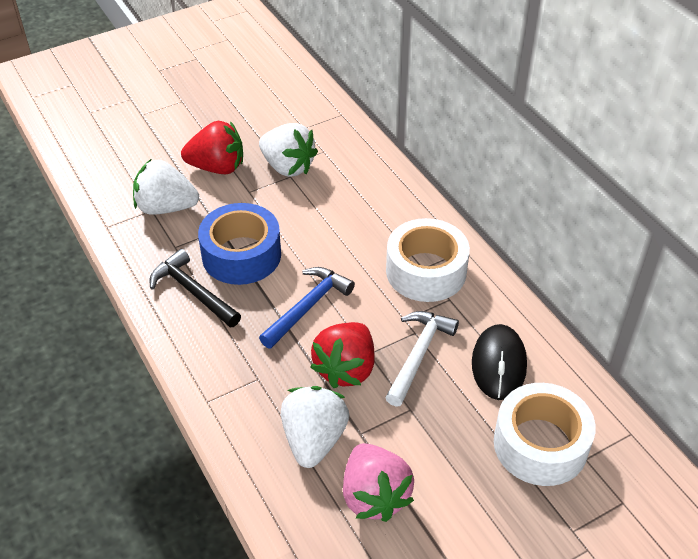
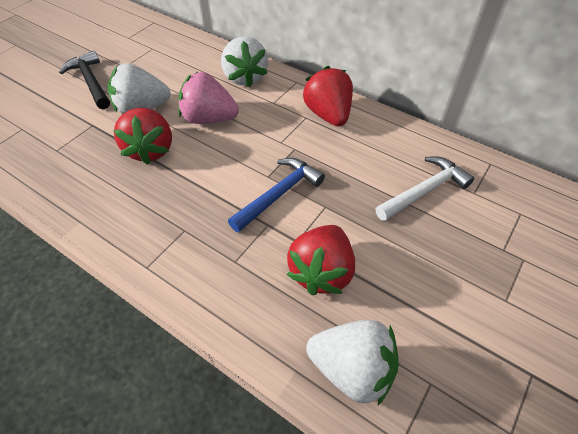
black mouse: [472,324,527,400] = 1 -> none = 0
blue tape: [198,203,281,285] = 1 -> none = 0
red strawberry: [181,121,243,174] [310,322,375,388] = 2 -> [113,108,172,165] [287,225,355,295] [303,66,353,127] = 3
white tape: [386,218,470,302] [494,383,596,486] = 2 -> none = 0

